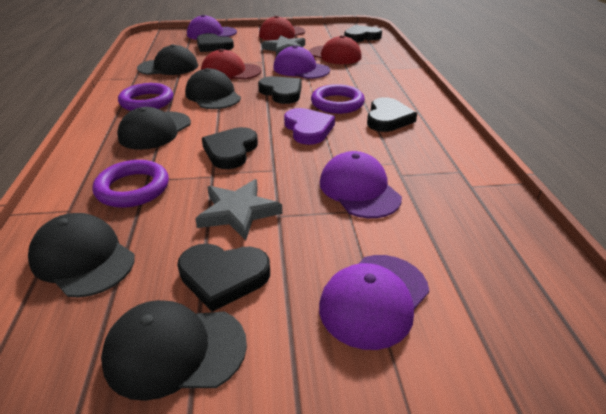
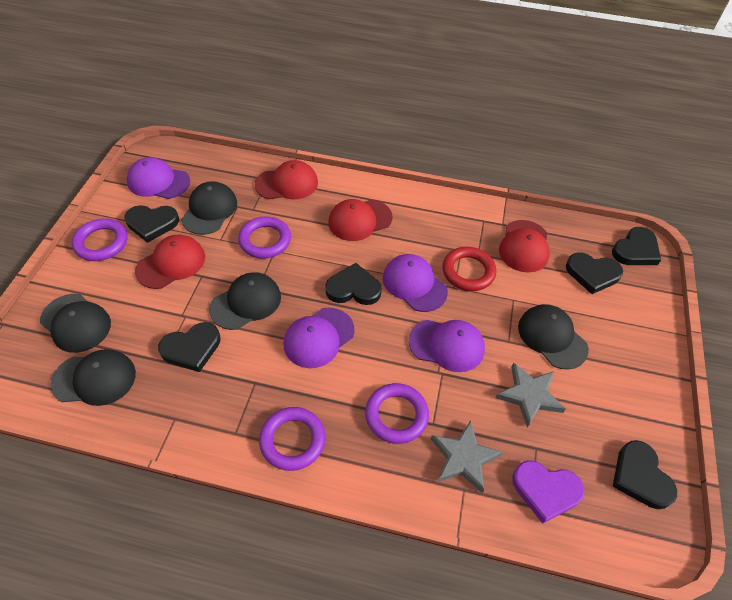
purple ring: [92,160,169,208] [118,83,173,111] [311,84,365,114] = 3 -> [72,219,127,261] [238,216,291,258] [259,407,326,471] [365,383,429,444] = 4
red cap: [201,49,261,79] [259,16,305,41] [309,35,362,64] = 3 -> [135,235,205,289] [255,160,318,199] [328,199,392,241] [499,220,550,273] = 4
red ring: none = 0 -> [442,247,496,291] = 1

